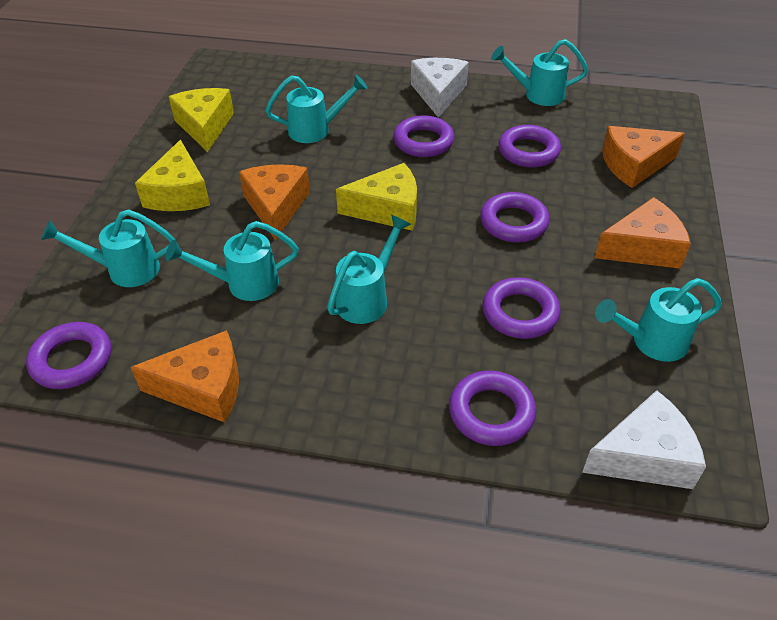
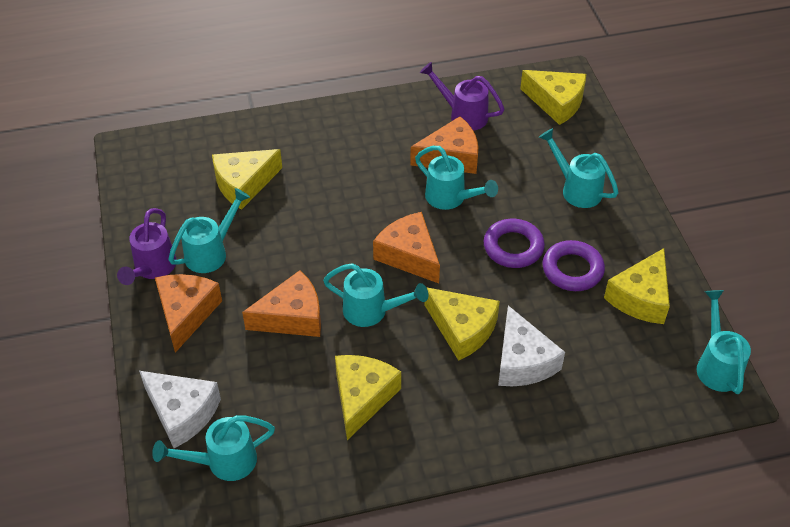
purple ring: [26,322,111,389] [393,115,454,157] [449,371,536,446] [480,192,550,243] [483,277,560,339] [498,125,561,168] = 6 -> [484,219,545,268] [542,240,605,291] = 2
purple watering can: none = 0 -> [117,208,177,285] [420,62,504,131] = 2
yellow cheese: [135,140,210,211] [169,88,234,152] [336,163,417,231] = 3 -> [212,149,282,210] [335,355,401,440] [424,287,500,361] [520,70,586,125] [604,248,670,324] = 5

